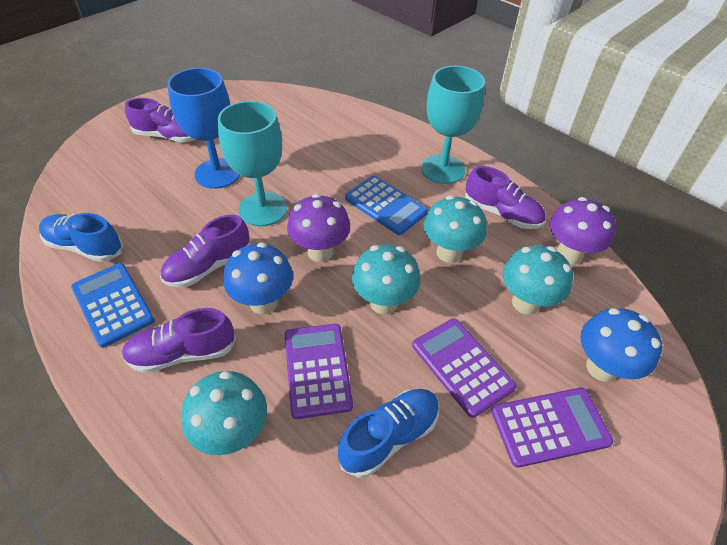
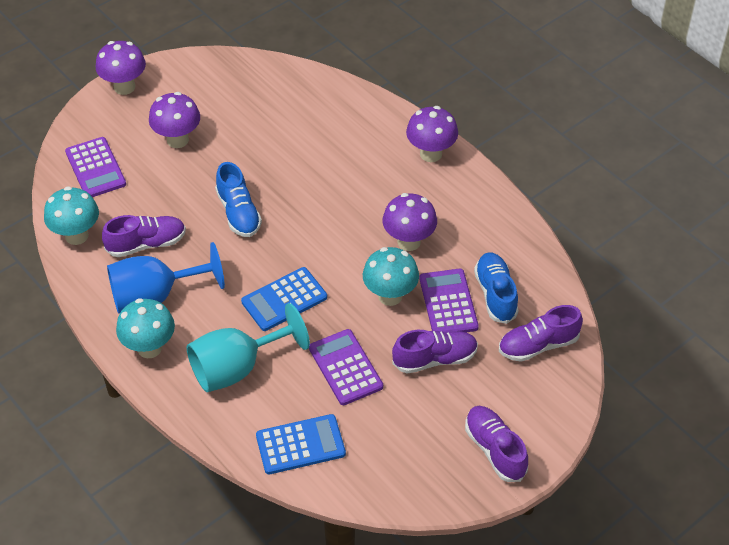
blue mushroom: [224,242,293,314] [580,308,662,382] = 2 -> none = 0
purple mushroom: [287,194,350,262] [550,197,616,265] = 2 -> [96,41,146,95] [149,92,200,148] [383,193,437,251] [406,106,458,162] = 4
turquoise goblet: [218,101,287,226] [421,66,485,184] = 2 -> [187,303,310,392] = 1
turquoise mushroom: [181,371,267,455] [352,244,420,314] [424,196,487,263] [502,245,573,315] = 4 -> [44,186,99,245] [116,298,175,358] [363,247,419,306] = 3

